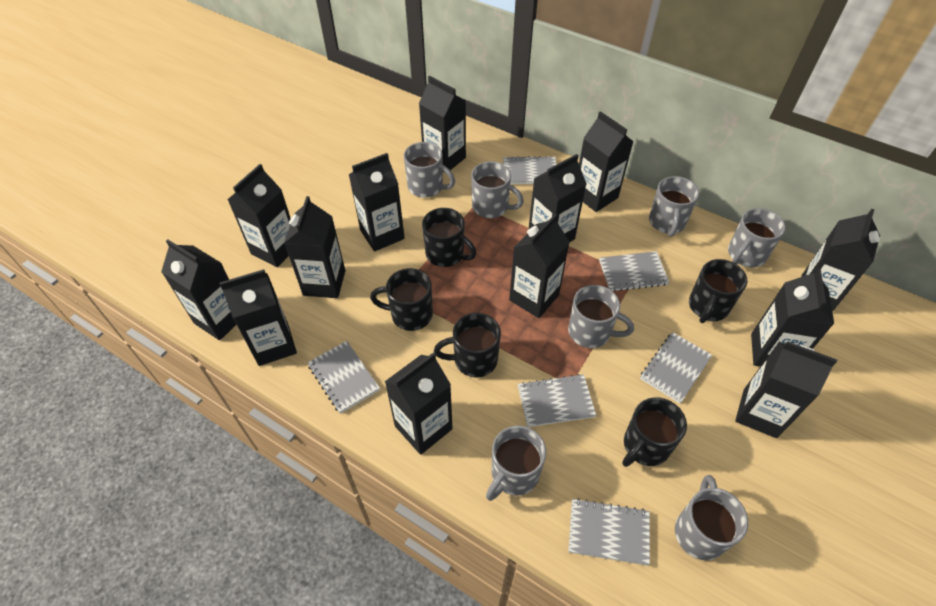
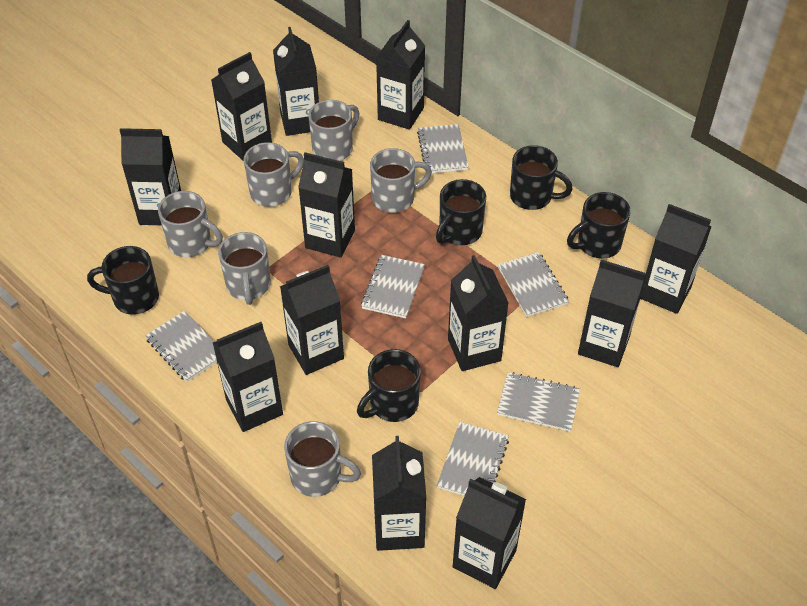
black carton: [161,240,237,340] [220,269,297,366] [228,164,291,267] [284,196,345,298] [349,153,405,252] [385,352,453,455] [419,76,466,173] [509,214,570,318] [528,154,586,242] [579,111,634,212] [735,341,837,438] [751,268,834,367] [801,209,880,312] = 13 -> [120,128,181,225] [211,52,272,161] [213,322,283,432] [273,27,319,136] [280,265,344,375] [298,152,355,258] [372,436,426,551] [376,20,425,130] [448,255,508,371] [453,477,526,589] [578,260,646,367] [640,204,712,314] = 12
grey mug: [404,142,455,198] [471,161,524,218] [486,425,546,501] [568,285,634,348] [649,176,699,237] [675,475,748,560] [728,208,786,268] = 7 -> [158,191,223,257] [218,232,271,305] [244,142,304,207] [284,421,361,497] [308,100,360,161] [370,148,432,213] = 6

